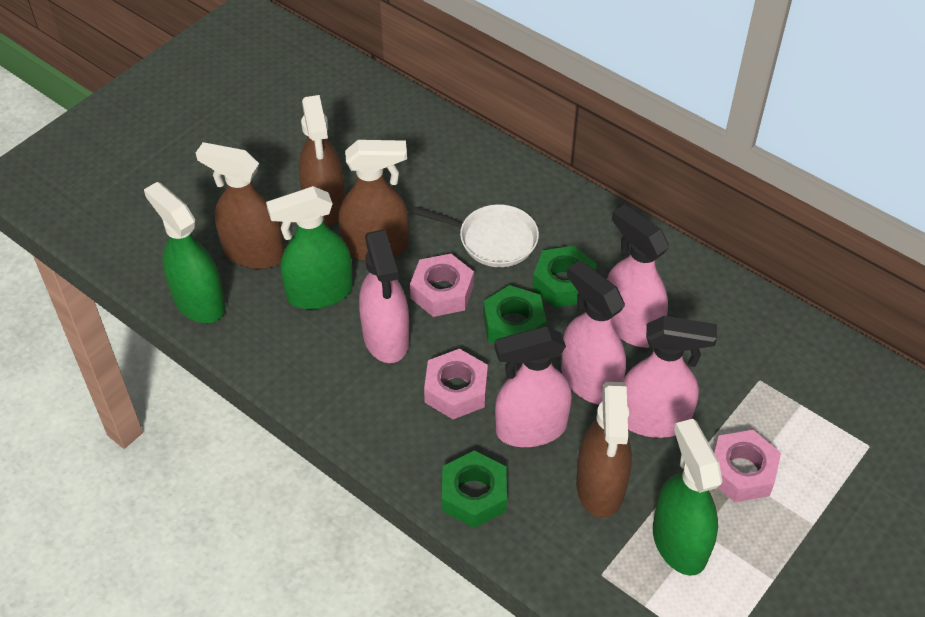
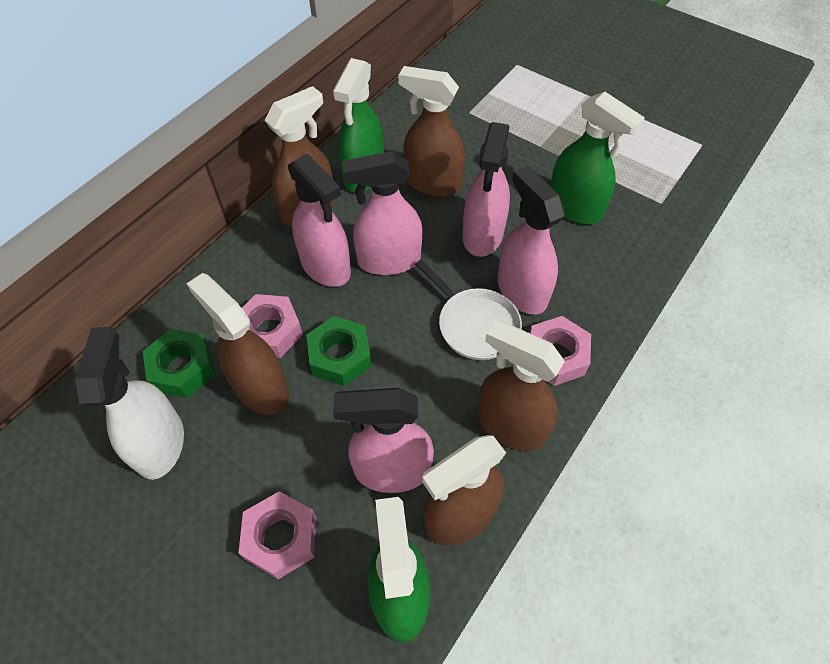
brown spray bottle: [196,142,284,269] [298,95,345,225] [339,140,409,261] [576,382,632,518] = 4 -> [187,273,289,415] [265,86,335,227] [398,66,465,197] [422,435,506,545] [477,320,565,451] = 5
green nut: [442,450,507,528] [483,285,546,344] [532,246,597,308] = 3 -> [143,329,215,398] [306,316,372,386] = 2
white spray bottle: none = 0 -> [75,327,184,480] = 1

